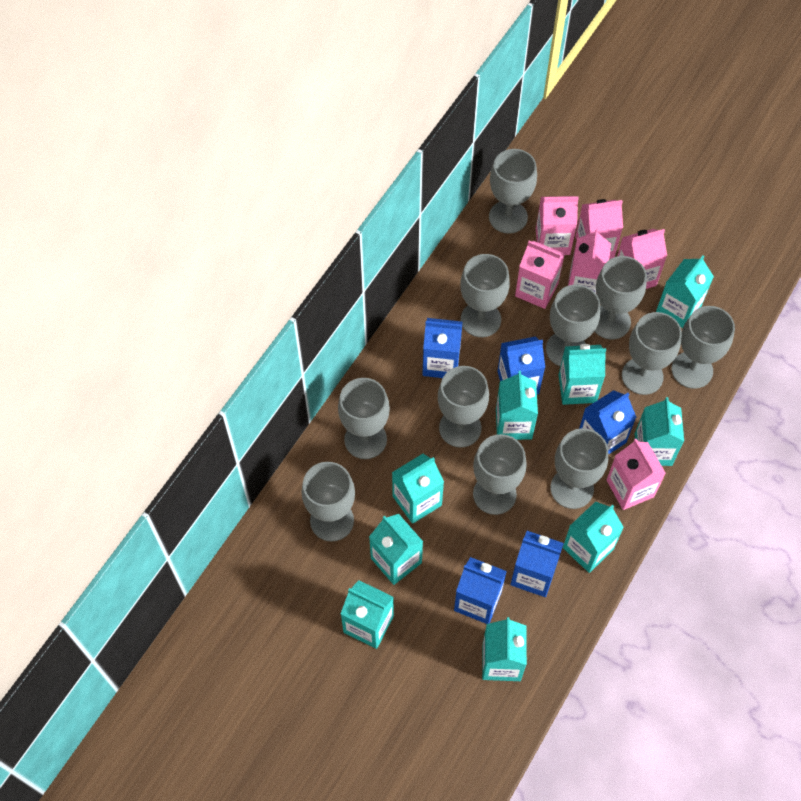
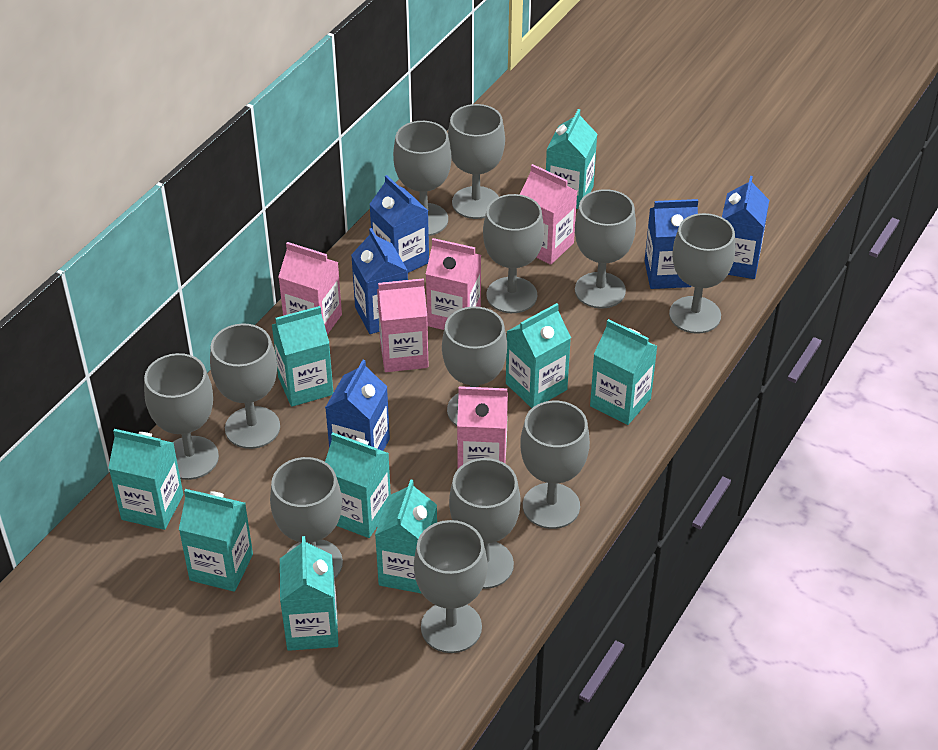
grey goblet: [301,462,355,541] [338,378,390,459] [438,366,489,448] [460,254,510,337] [473,434,527,515] [489,149,537,234] [546,285,600,366] [550,428,608,509] [594,256,647,339] [622,312,682,395] [671,306,735,389] = 11 -> [144,353,219,480] [210,324,280,449] [270,457,343,579] [393,121,452,236] [414,520,488,653] [442,306,507,426] [448,104,505,219] [449,458,521,589] [483,194,544,313] [520,401,590,529] [575,189,636,309] [669,213,735,334] = 12
pink carton: [515,241,565,309] [536,196,579,255] [568,228,611,293] [575,199,623,259] [607,439,666,510] [617,229,667,289] = 6 -> [278,242,342,335] [377,278,429,372] [426,238,481,330] [457,386,508,468] [520,164,577,265] = 5

